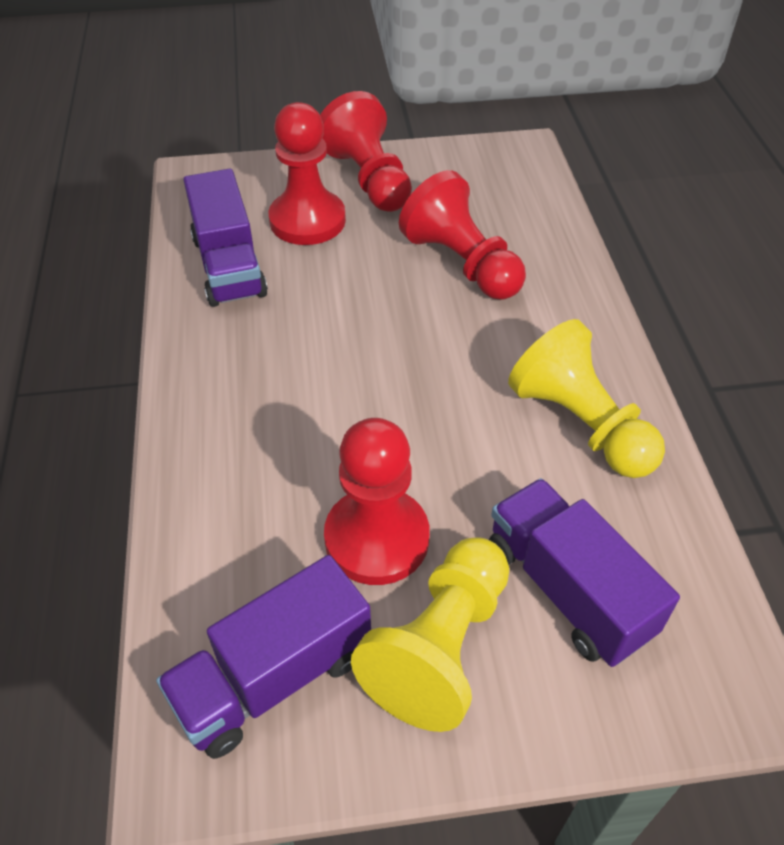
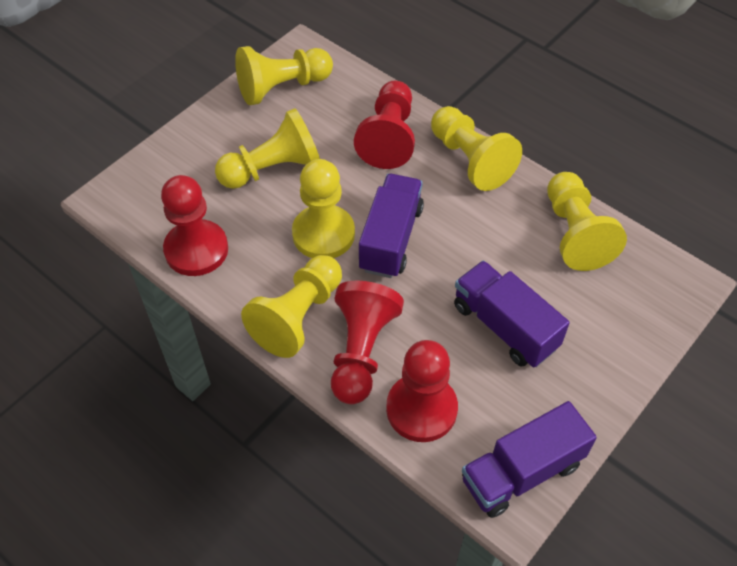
yellow pawn: [351,537,509,732] [508,319,665,478] = 2 -> [215,108,320,189] [235,46,333,105] [241,255,342,358] [292,159,355,258] [431,106,522,191] [547,172,627,271] = 6

